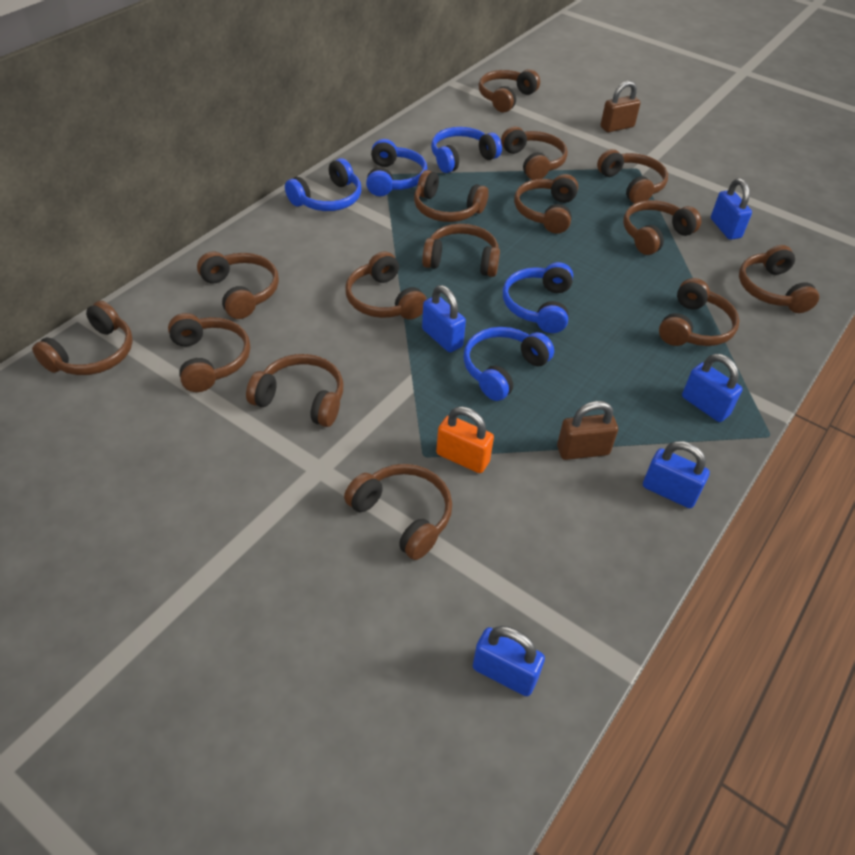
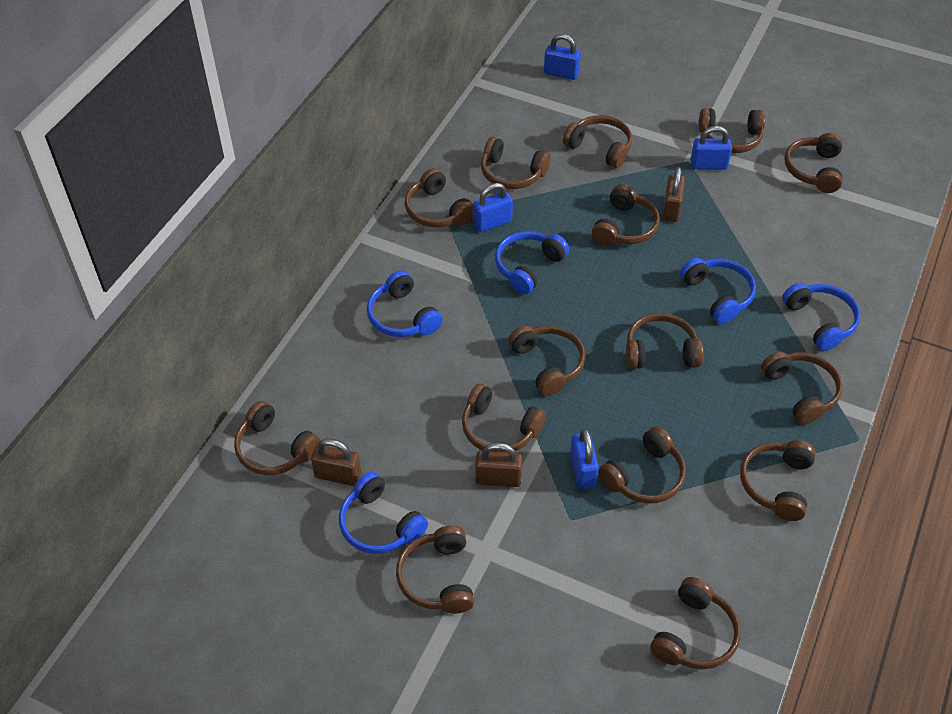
blue padlock: [422,285,466,353] [473,626,545,696] [643,441,710,508] [682,354,743,422] [711,178,752,240] = 5 -> [473,183,513,232] [544,34,581,80] [570,428,599,489] [690,126,732,170] = 4
brown padlock: [557,401,618,460] [600,81,641,132] = 2 -> [311,438,361,486] [475,443,522,487] [662,167,685,222] = 3
orange padlock: [436,406,494,473] = 1 -> none = 0

